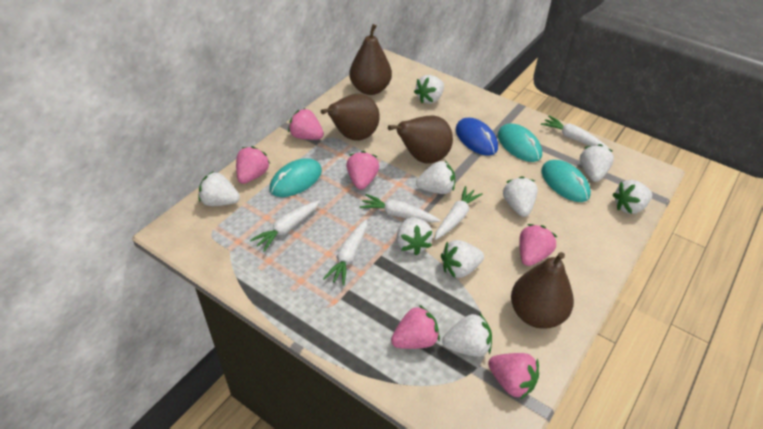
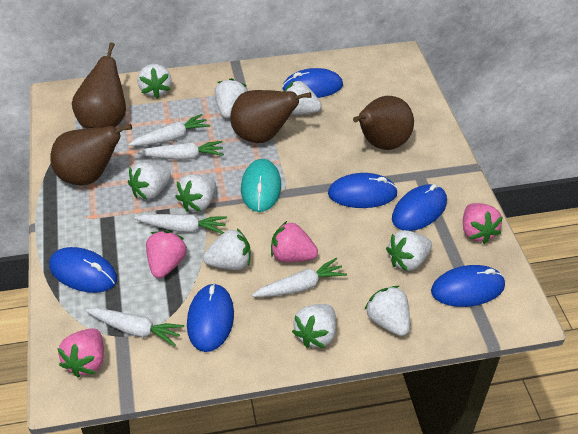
blue mouse: [456,118,498,156] = 1 -> [49,247,117,293] [187,283,234,352] [282,68,343,98] [328,173,398,208] [392,184,447,231] [431,265,505,307] = 6
pink strawberry: [236,146,270,184] [288,108,324,140] [346,151,379,190] [391,305,440,349] [488,353,539,400] [519,224,557,266] = 6 -> [58,328,104,378] [146,230,187,278] [271,221,318,262] [463,203,503,244] = 4
turquoise mouse: [269,158,322,197] [498,124,542,162] [541,160,591,202] = 3 -> [241,159,281,212] = 1

